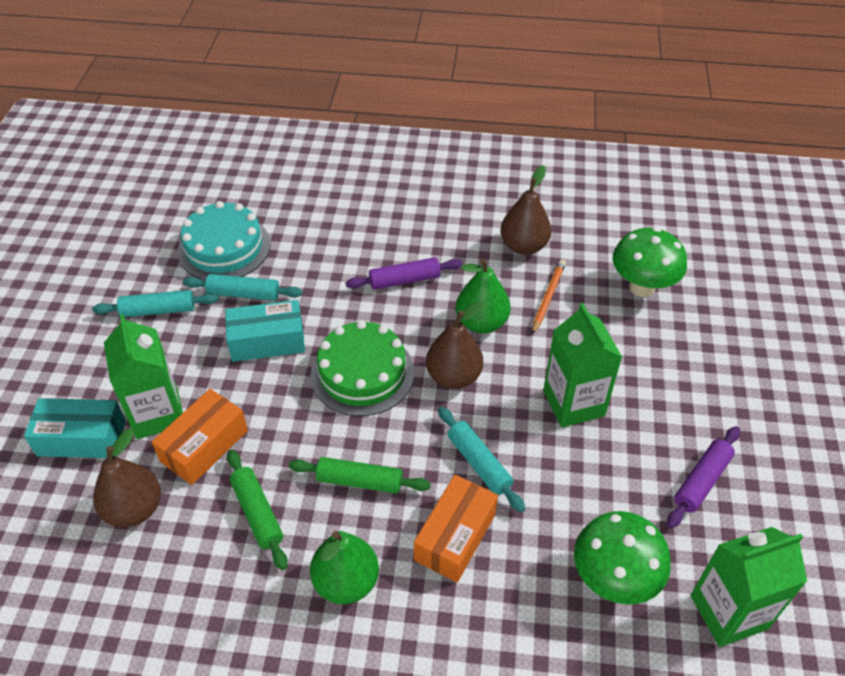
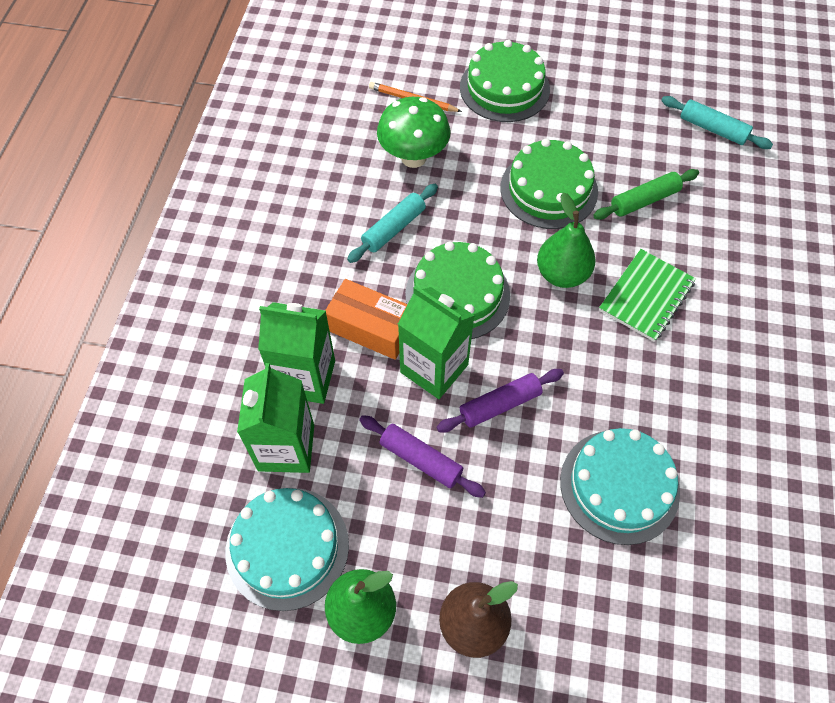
brown pear: [93,428,161,527] [426,301,484,389] [500,165,551,255] = 3 -> [439,581,518,658] = 1
green cake: [310,320,414,416] = 1 -> [405,242,510,339] [460,40,550,122] [500,138,598,229] = 3
green mushroom: [574,511,671,604] [613,228,687,297] = 2 -> [377,97,451,168] = 1
green notebook: none = 0 -> [599,249,696,342] = 1
green rolling pin: [227,450,288,570] [289,457,431,493] = 2 -> [593,169,699,220] = 1
orange box: [152,389,248,485] [414,475,498,582] = 2 -> [325,279,408,360] = 1
turquoise box: [24,398,126,458] [225,300,305,362] = 2 -> none = 0
turquoise cake: [177,201,271,280] = 1 -> [225,488,349,611] [560,428,680,545] = 2
turquoise rolling pin: [92,290,219,317] [183,274,303,301] [438,407,525,512] = 3 -> [347,184,438,263] [661,96,773,149] = 2

